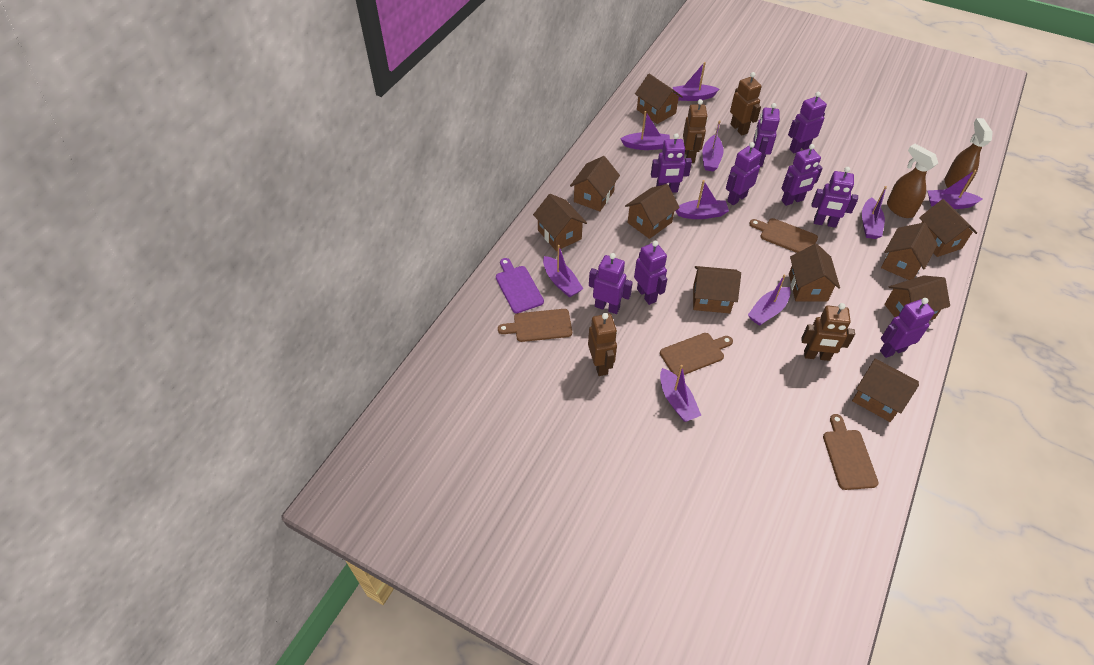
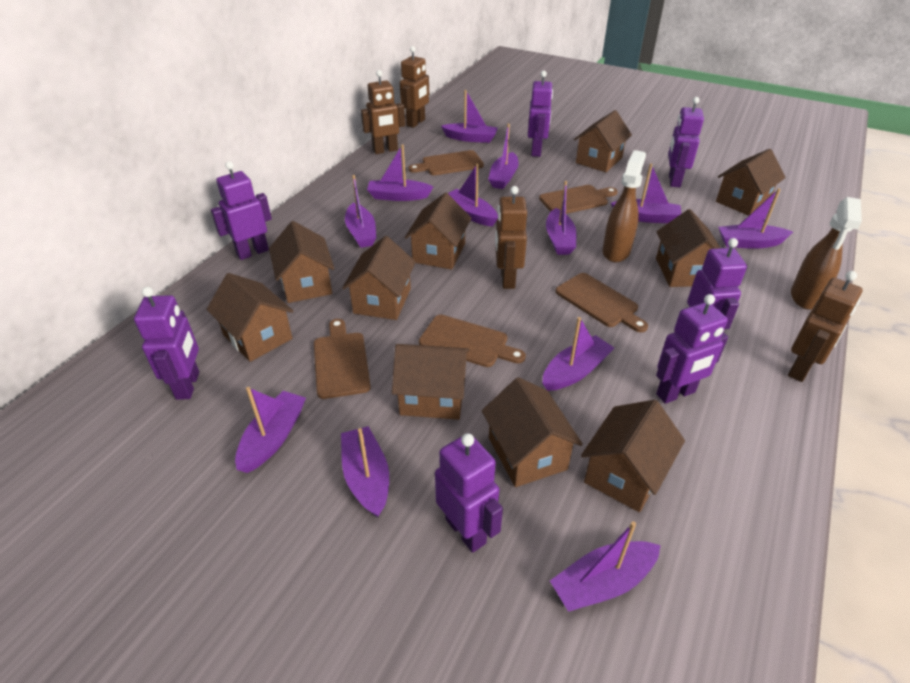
brown cutting board: [498,309,572,342] [660,333,733,376] [749,218,818,253] [823,414,879,490] = 4 -> [314,319,371,399] [409,150,484,175] [419,315,526,367] [539,185,618,214] [556,273,648,332] = 5
purple boat: [543,245,583,298] [620,111,670,150] [660,365,702,422] [673,62,719,101] [676,180,729,219] [702,120,724,171] [748,274,791,326] [862,186,887,239] [927,170,983,209] = 9 -> [235,387,306,473] [341,426,389,517] [345,175,376,248] [367,144,433,201] [441,90,498,143] [448,164,498,227] [488,124,519,189] [543,317,614,391] [546,181,576,255] [550,521,661,612] [611,163,682,223] [718,188,793,249] = 12
purple cutting board: [496,258,544,313] = 1 -> none = 0
purple robot: [589,253,633,314] [634,241,667,305] [651,133,692,193] [726,142,762,205] [754,103,780,167] [781,144,823,206] [788,92,827,154] [812,167,858,228] [880,298,935,358] = 9 -> [134,287,199,400] [211,161,272,260] [435,433,503,553] [528,71,553,157] [656,294,728,404] [668,97,704,187] [687,238,747,329] = 7

